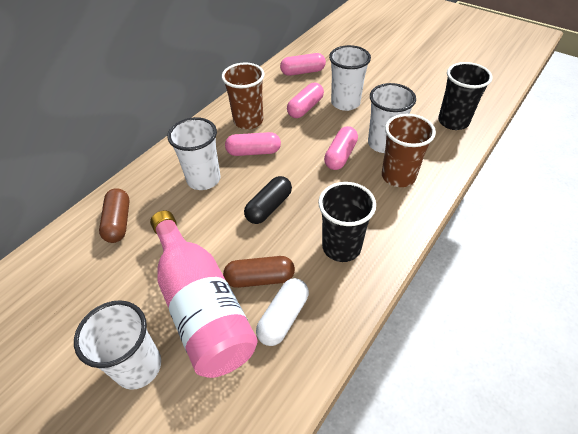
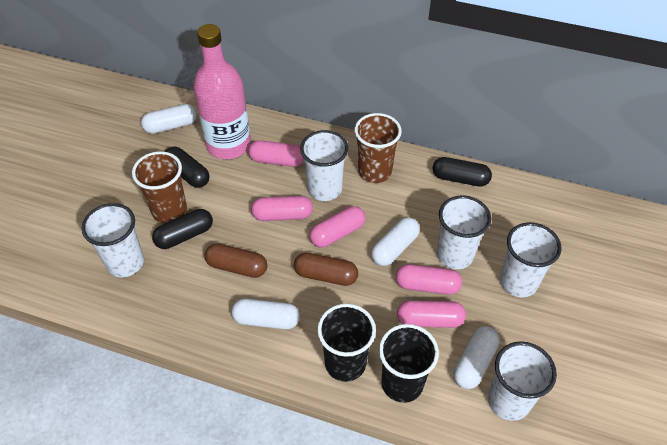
black capsule: [244,176,292,224] = 1 -> [152,209,213,249] [165,146,210,188] [433,157,492,187] = 3
pink capsule: [225,132,281,156] [280,53,326,76] [287,83,324,118] [324,126,358,170] = 4 -> [248,140,304,167] [251,196,313,221] [309,206,365,248] [396,264,462,295] [397,300,466,328] = 5
white capsule: [256,278,309,346] = 1 -> [141,104,197,134] [231,299,300,329] [371,217,420,266] [454,326,500,389] = 4
white cup: [74,300,161,390] [167,117,220,190] [329,45,371,111] [368,83,416,153] = 4 -> [82,203,144,277] [300,130,348,201] [437,195,491,269] [488,341,557,421] [500,222,562,297] = 5

